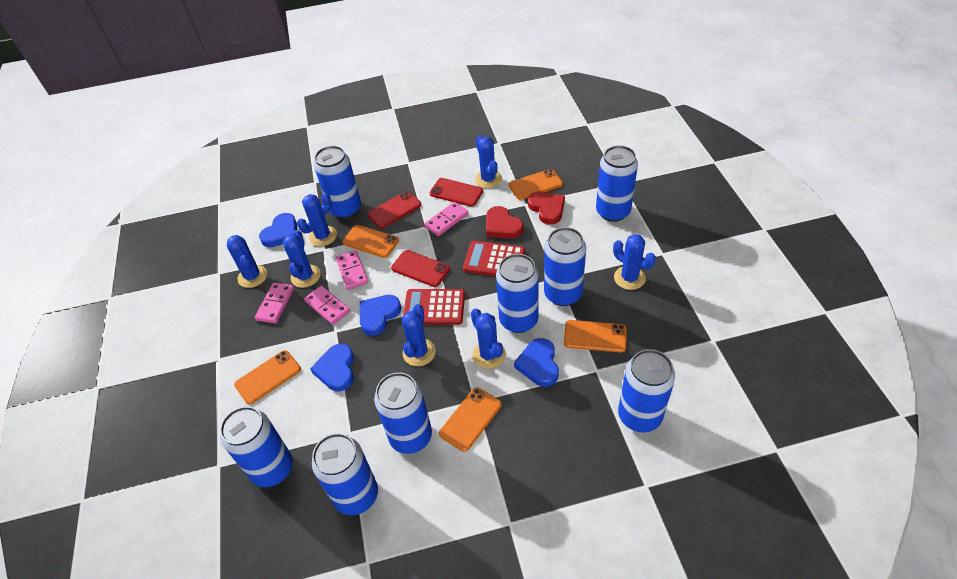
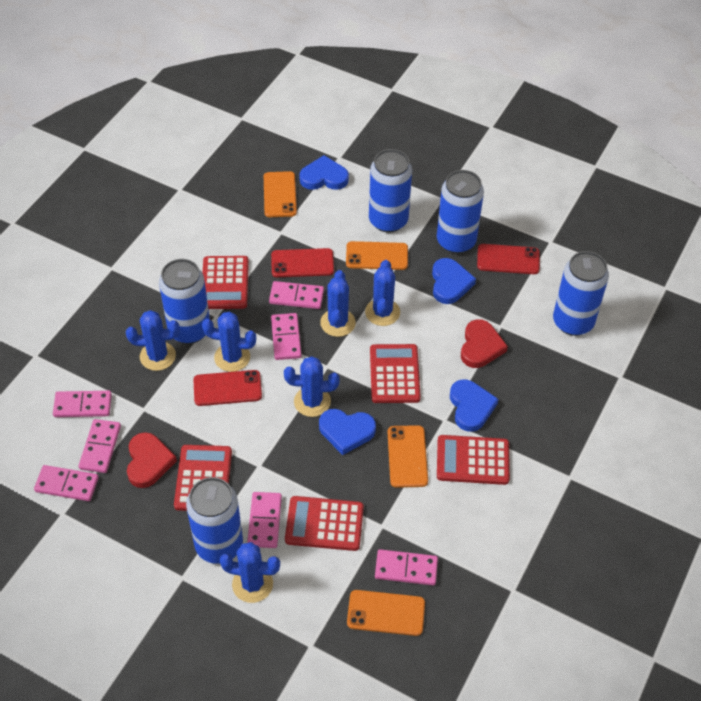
blue cactus: [227,235,267,288] [283,230,320,288] [297,193,337,247] [402,304,436,366] [471,308,506,369] [475,136,502,188] [613,234,656,290] = 7 -> [126,310,179,371] [202,312,256,372] [220,542,280,603] [284,356,339,417] [320,270,356,337] [365,260,400,326] = 6
blue can: [220,406,293,487] [312,433,378,515] [314,146,361,219] [374,372,432,454] [496,254,539,333] [544,227,586,306] [596,145,638,222] [618,349,675,433] = 8 -> [159,259,210,344] [186,477,243,564] [369,149,412,233] [437,170,484,254] [553,251,609,336] = 5
orange phone: [234,350,301,404] [343,225,399,258] [439,388,502,452] [509,169,563,200] [564,320,627,353] = 5 -> [264,171,297,217] [346,241,408,270] [347,590,425,636] [388,425,428,488] = 4
pink domino: [255,283,294,324] [304,286,350,325] [335,250,368,290] [424,202,469,236] = 4 -> [34,465,99,501] [53,391,112,417] [78,419,121,473] [247,492,282,548] [269,281,324,309] [271,313,301,360] [375,549,438,585] = 7
red calculator: [403,289,465,325] [463,241,525,276] = 2 -> [174,445,232,511] [203,256,249,309] [285,496,364,551] [370,344,421,403] [437,435,510,485] = 5

